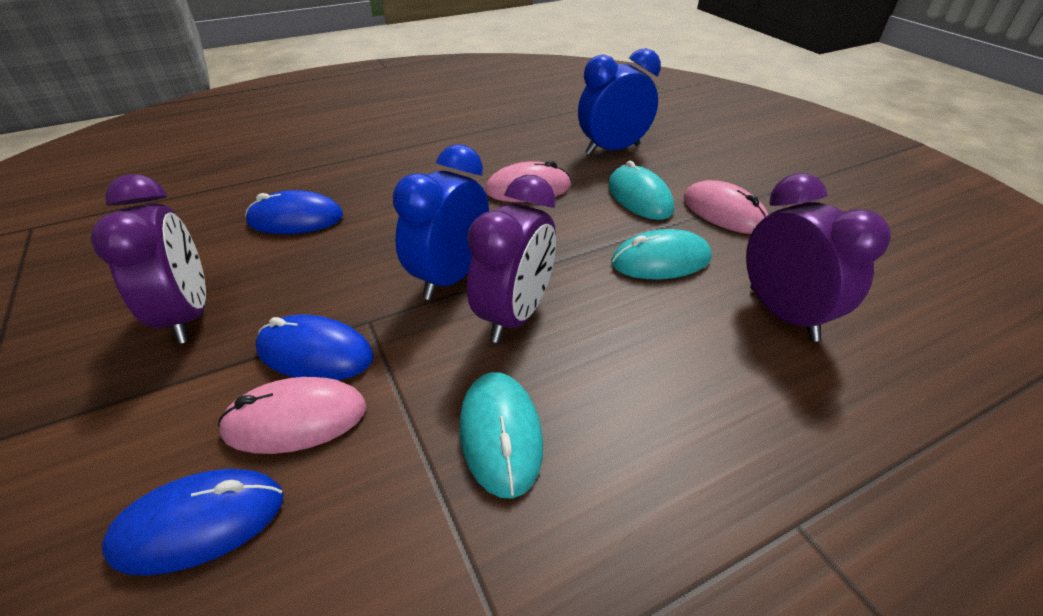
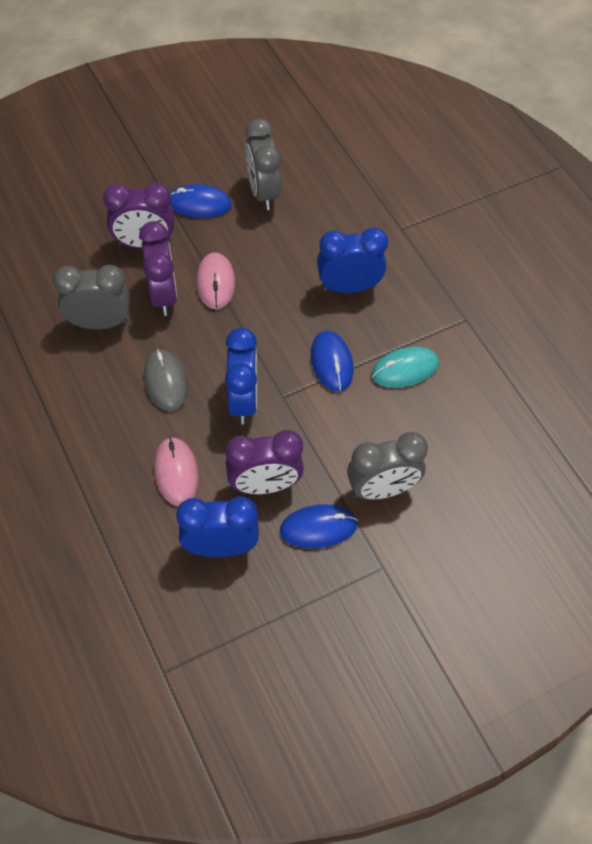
blue clock: [392,144,489,300] [578,48,661,155] = 2 -> [176,497,259,557] [225,327,257,424] [317,227,388,293] = 3
grey clock: none = 0 -> [53,265,130,329] [245,119,281,210] [347,432,428,500] = 3
grey mouse: none = 0 -> [144,349,188,411] = 1
pink mouse: [218,377,366,454] [485,161,571,202] [684,180,768,234] = 3 -> [154,437,199,506] [196,252,235,309] = 2
turquoise mouse: [460,372,543,499] [608,160,674,220] [611,229,712,279] = 3 -> [371,346,439,388] = 1

